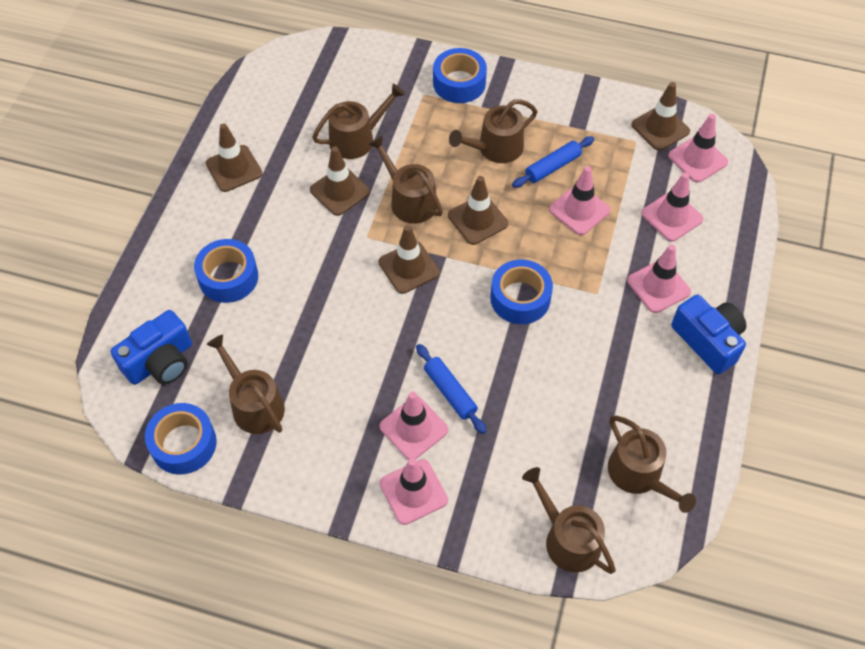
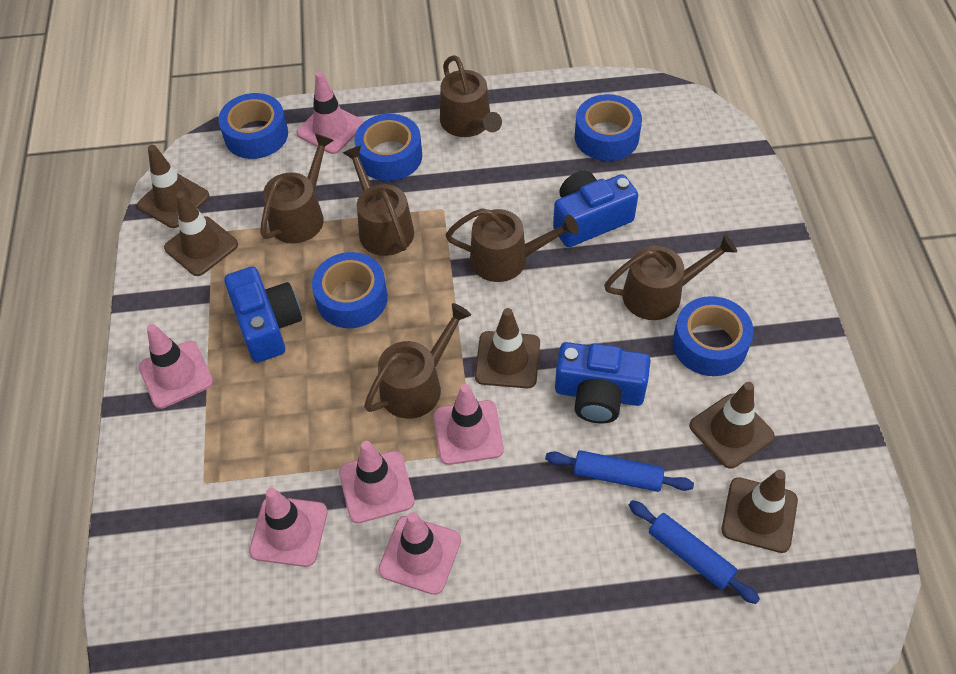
blue camera: [111,310,192,385] [671,295,746,374] = 2 -> [224,267,302,363] [553,171,638,247] [555,342,650,424] = 3
blue tape: [145,403,217,475] [194,239,258,303] [433,48,487,103] [490,259,553,324] = 4 -> [218,93,288,159] [312,252,388,328] [354,114,422,181] [575,94,642,161] [673,296,754,376] = 5

